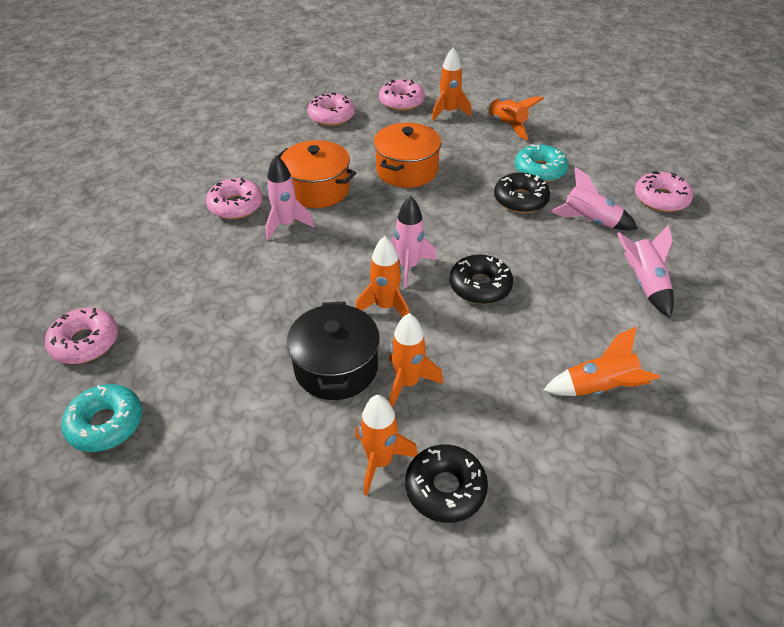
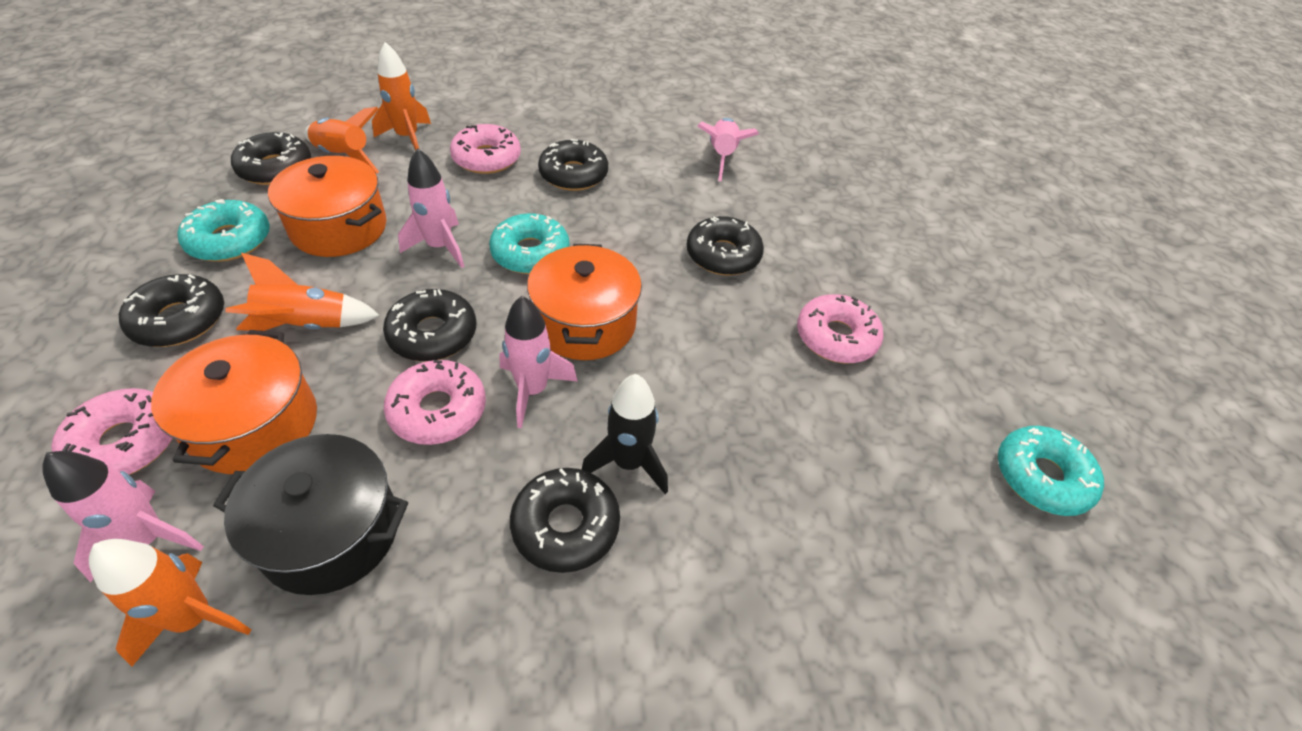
black donut: [405,445,488,523] [449,254,513,304] [494,173,550,213] = 3 -> [119,274,224,347] [231,132,311,185] [383,289,476,362] [510,468,620,573] [538,139,608,191] [687,216,764,276] = 6
black rocket: none = 0 -> [582,374,668,494] = 1
orange pot: [277,140,356,208] [374,123,442,188] = 2 -> [151,330,317,474] [268,156,387,257] [527,244,642,360] = 3
orange rocket: [355,236,409,317] [355,395,418,495] [389,313,443,408] [432,47,472,121] [486,97,544,140] [543,326,660,396] = 6 -> [89,539,251,666] [225,253,380,331] [305,107,379,173] [372,42,431,150] = 4
pink donut: [45,308,118,364] [206,177,263,219] [308,93,355,126] [379,80,425,111] [635,171,693,212] = 5 -> [51,388,173,475] [384,360,486,445] [450,124,521,174] [797,294,884,363] = 4
turquoise donut: [61,384,142,452] [515,144,568,182] = 2 -> [178,199,270,262] [489,213,570,274] [998,426,1104,516] = 3

